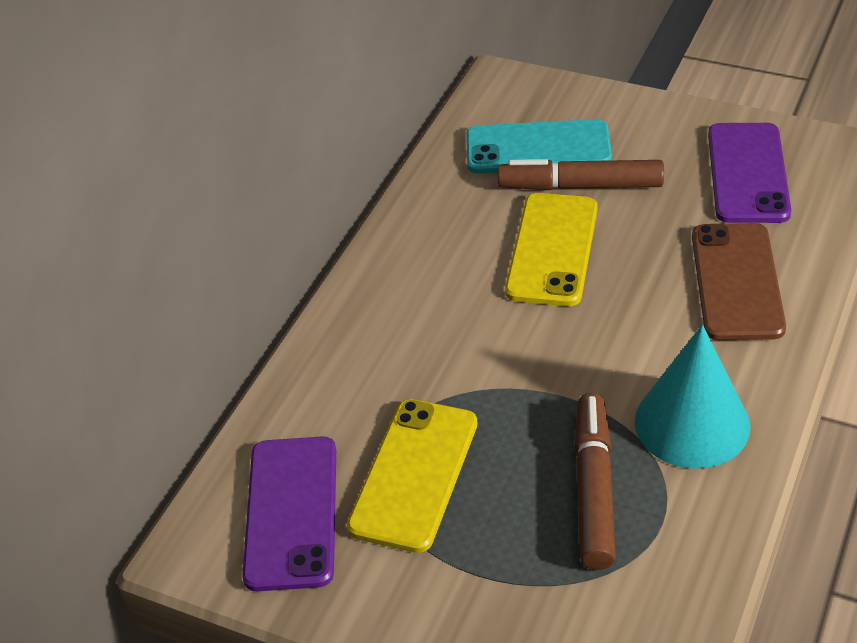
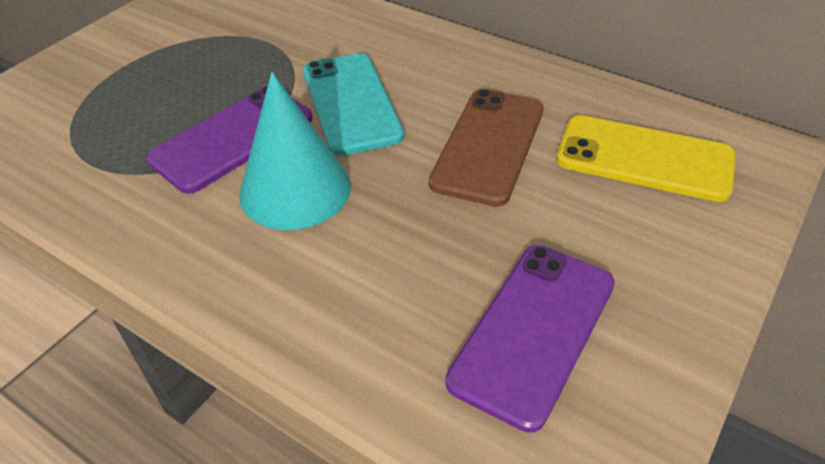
brown marker: [498,159,664,190] [574,393,616,570] = 2 -> none = 0
yellow phone: [347,399,477,553] [505,193,598,306] = 2 -> [556,115,736,202] = 1

